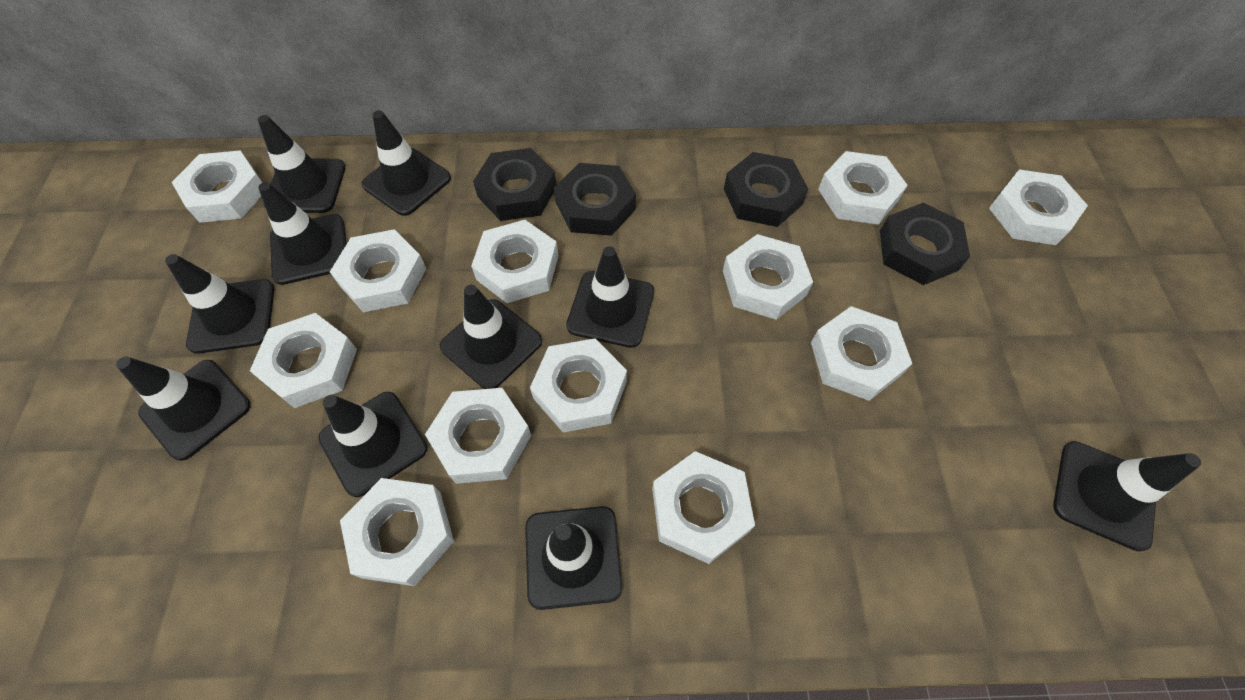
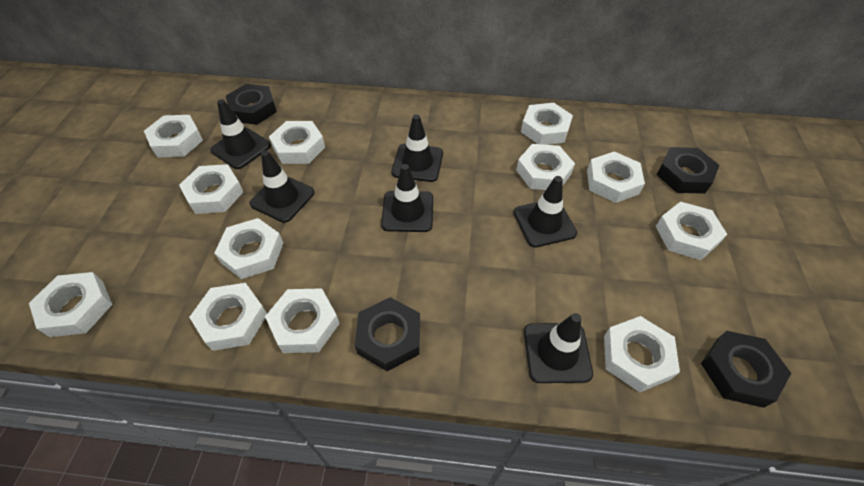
black traffic cone: [116,357,251,461] [165,254,275,354] [258,115,346,213] [258,182,347,285] [318,392,427,497] [362,110,451,216] [439,285,542,389] [525,506,622,610] [566,246,654,348] [1053,441,1201,551] = 10 -> [210,99,271,169] [249,150,315,223] [381,164,433,232] [392,114,443,182] [513,176,577,247] [524,313,593,383] = 6

